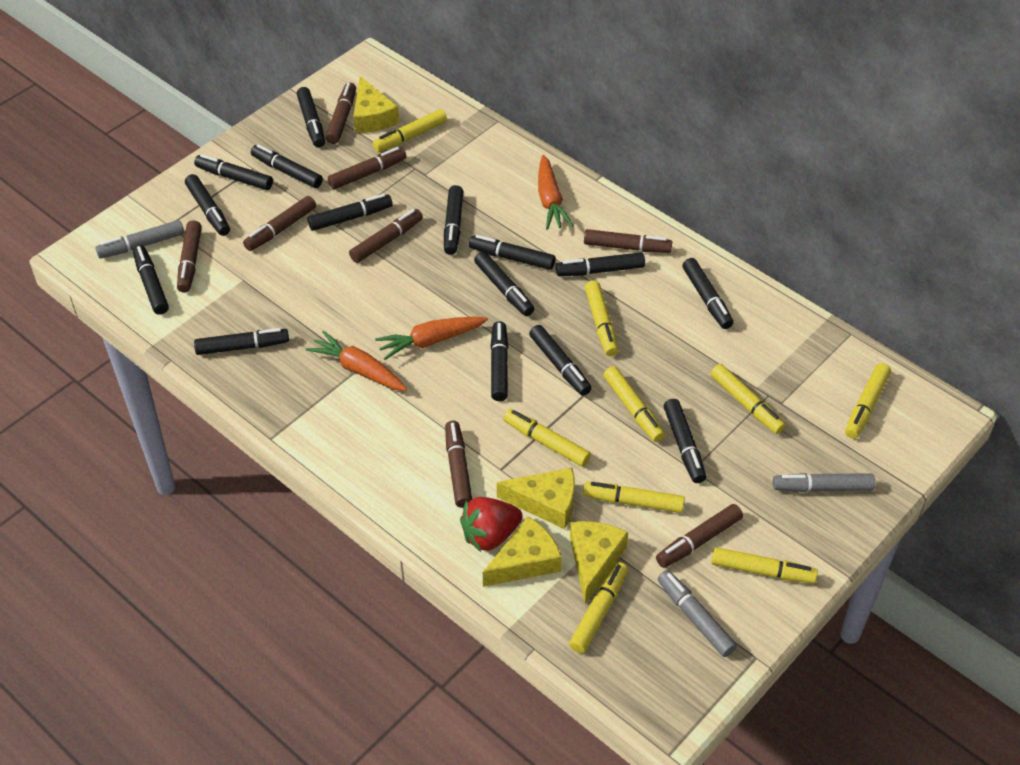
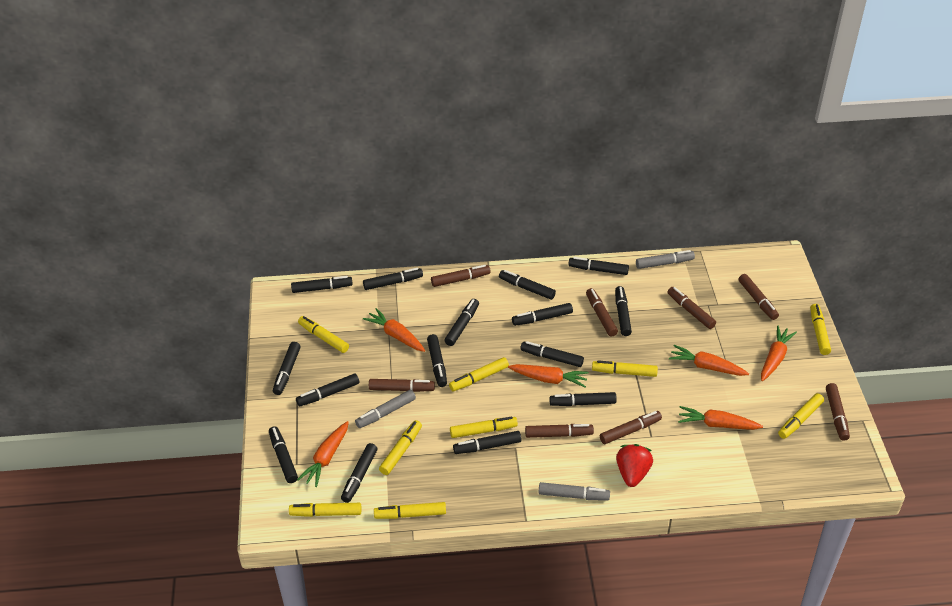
orange carrot: [306,330,407,391] [375,317,488,360] [538,155,574,230] = 3 -> [297,421,349,487] [363,308,425,352] [508,364,589,387] [669,345,749,376] [678,406,763,430] [761,325,797,381] = 6
yellow cheese: [353,76,399,133] [483,516,562,587] [497,468,575,529] [570,521,628,604] = 4 -> none = 0

